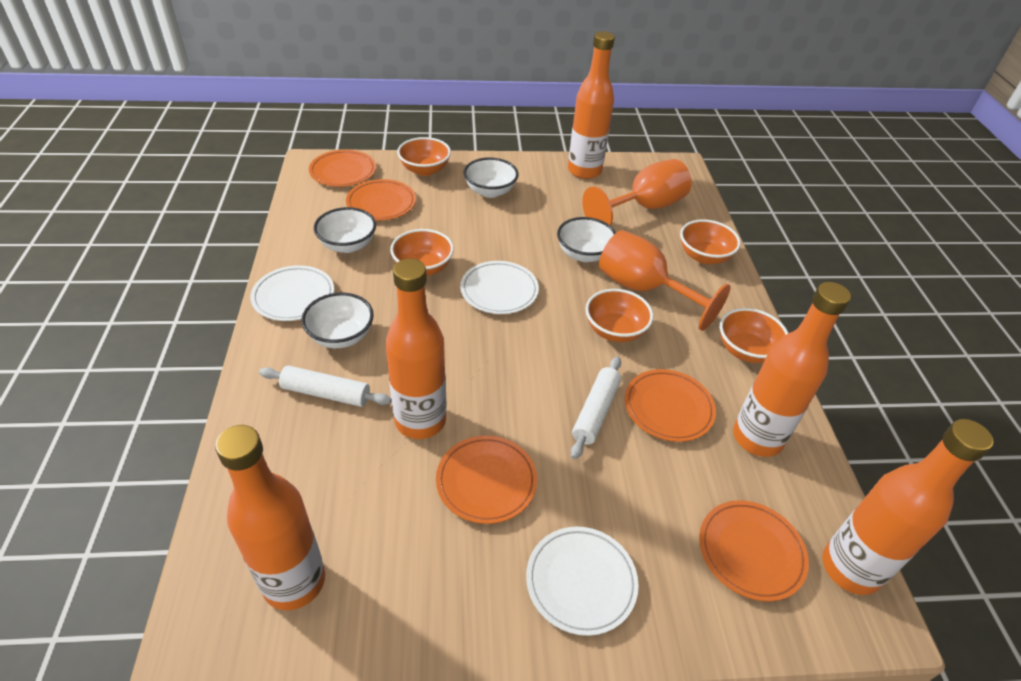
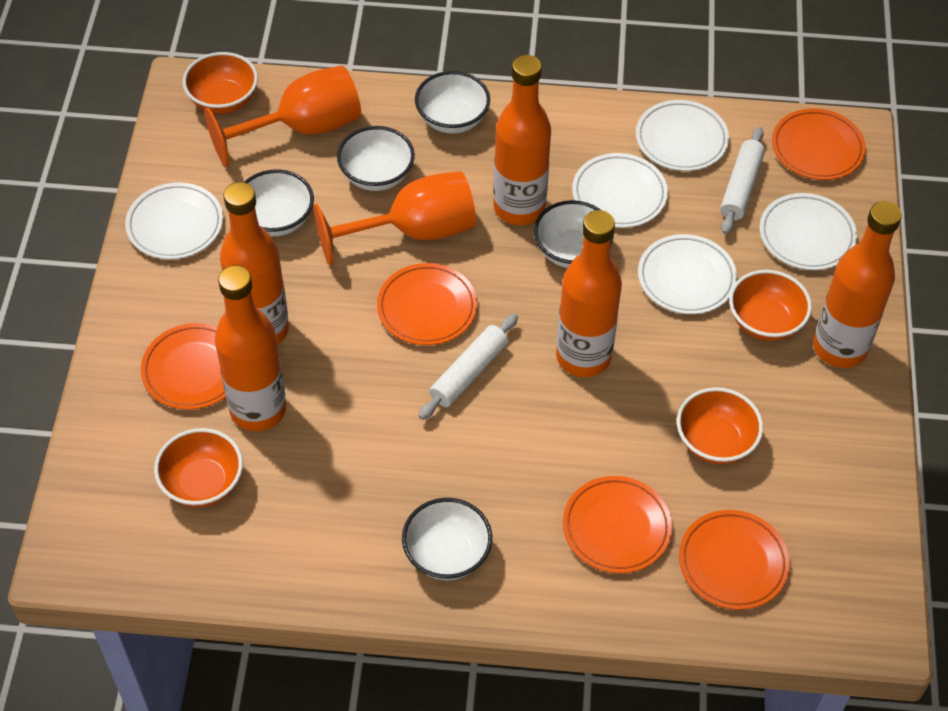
orange bowl: [390,229,454,276] [397,137,451,176] [586,289,654,342] [680,219,741,264] [720,308,788,363] = 5 -> [154,428,243,507] [182,52,258,114] [677,387,763,464] [729,270,812,341] = 4
white bowl: [301,293,374,348] [314,207,376,253] [464,157,518,198] [557,217,616,262] = 4 -> [244,169,314,236] [337,126,415,191] [402,498,492,580] [415,71,490,134] [534,200,614,268] = 5
white plate: [250,265,334,321] [460,261,539,314] [526,526,638,636] = 3 -> [125,182,223,259] [572,153,668,228] [636,100,729,171] [638,234,737,314] [759,193,857,270] = 5

